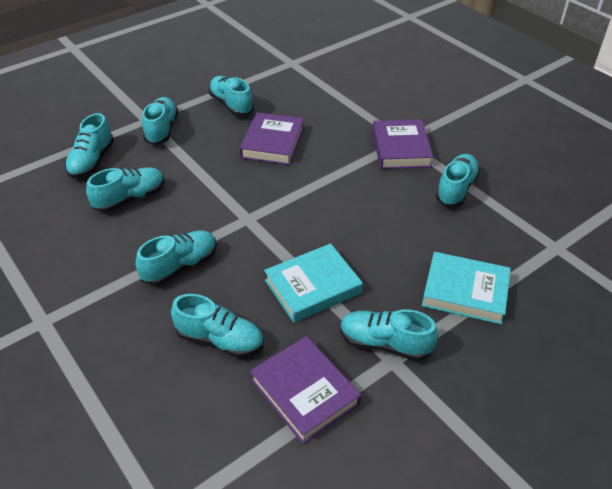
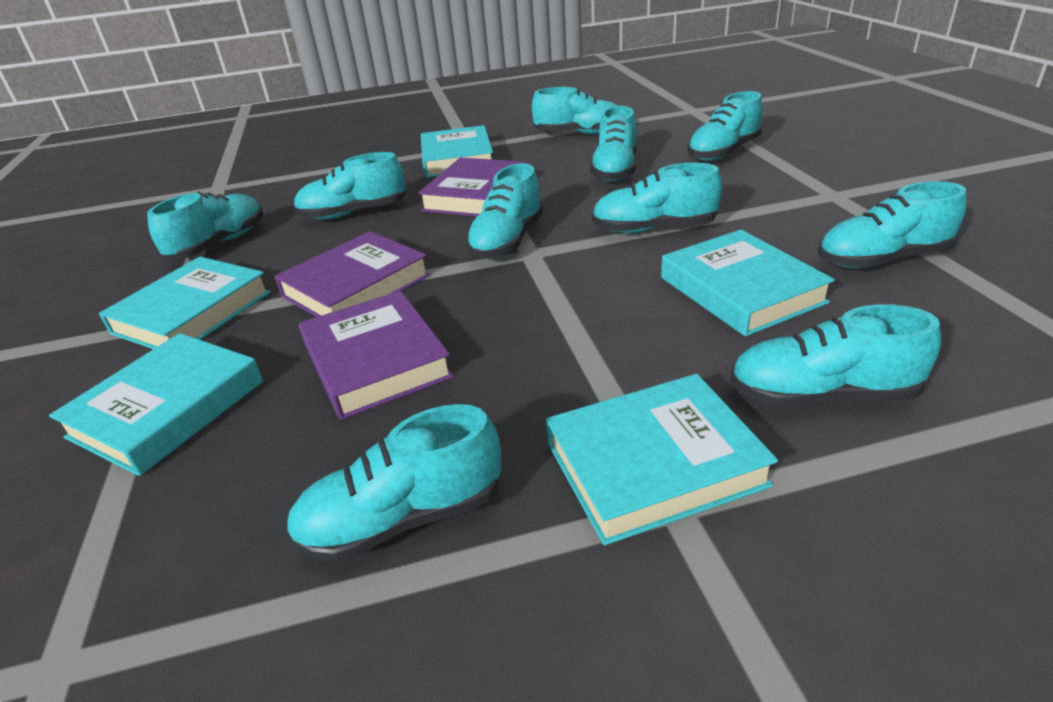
turquoise book: [264,243,363,323] [422,252,511,324] = 2 -> [49,333,263,476] [99,257,271,349] [421,125,493,178] [546,374,778,546] [661,230,835,337] = 5
turquoise shoe: [65,113,114,178] [86,167,165,212] [136,230,217,285] [142,97,178,145] [171,294,264,358] [208,76,254,116] [340,309,438,361] [436,154,480,206] = 8 -> [147,192,263,260] [286,404,502,563] [293,152,406,220] [466,163,543,258] [532,87,618,134] [590,106,637,182] [592,162,722,233] [687,91,763,161] [730,304,941,407] [818,181,967,268] = 10

